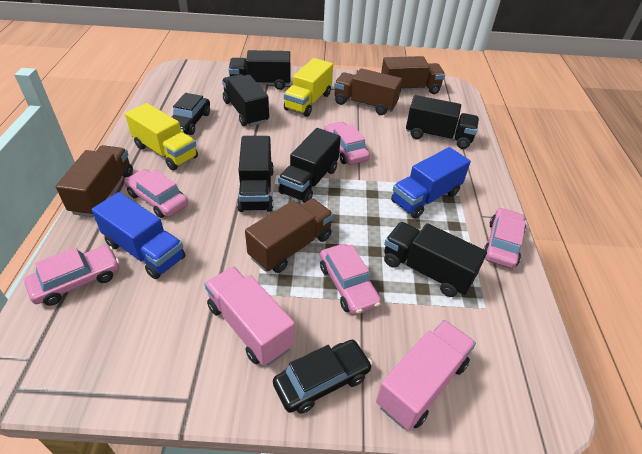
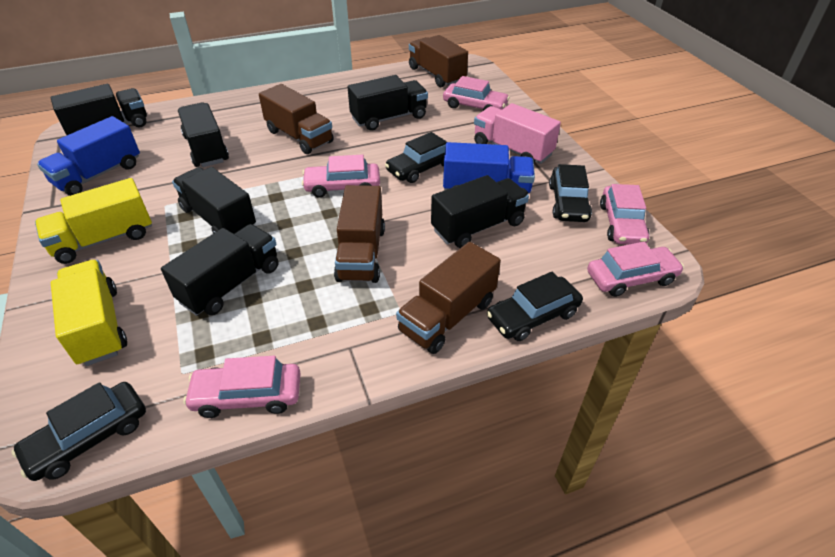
black car: [172,93,210,135] [273,340,372,414] = 2 -> [11,382,146,481] [385,132,447,183] [487,272,583,341] [549,164,592,222] = 4
pink truck: [204,267,295,366] [376,320,476,431] = 2 -> [474,103,561,164] = 1

